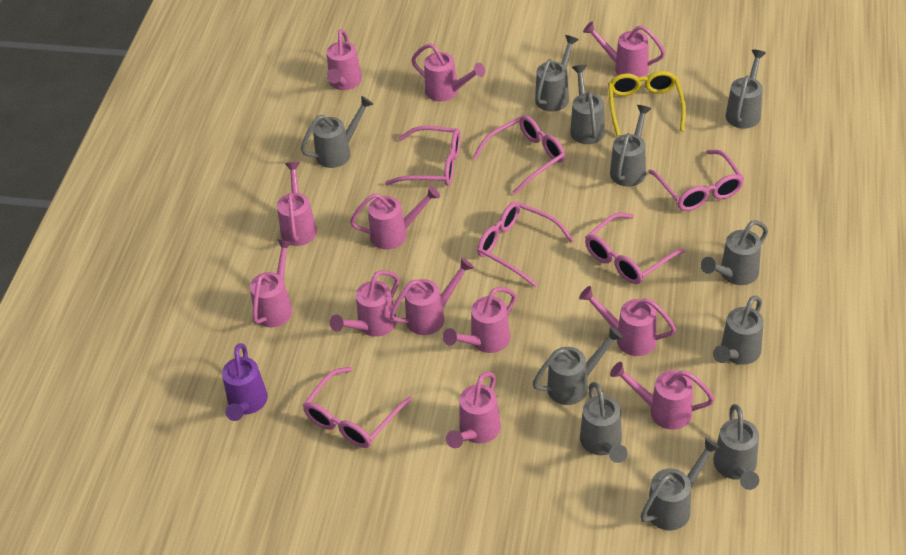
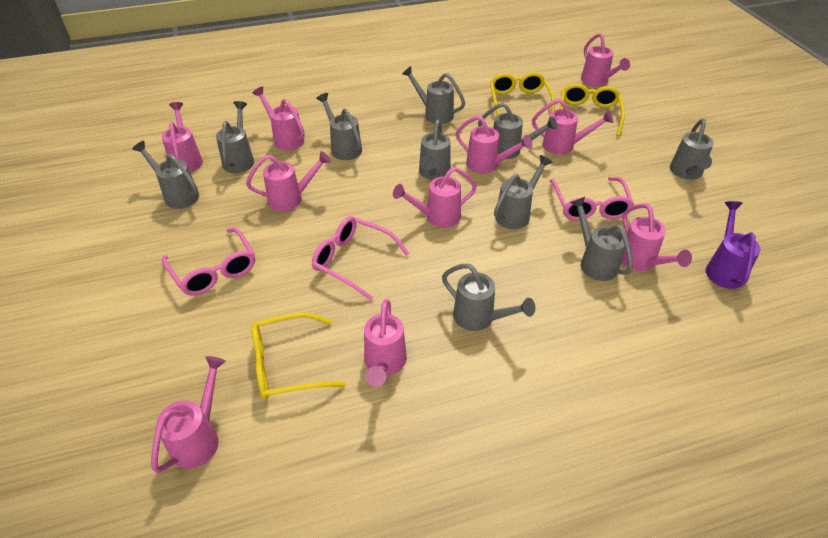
grey watering can: [301,96,373,168] [532,326,623,405] [535,35,579,112] [570,65,605,144] [580,382,627,463] [610,105,652,186] [640,438,721,530] [701,220,768,285] [713,296,764,365] [713,404,759,490] [725,49,766,129] = 11 -> [132,141,199,209] [216,101,254,173] [316,93,362,160] [402,66,465,124] [419,119,451,180] [442,264,535,331] [478,103,557,159] [494,155,553,229] [570,197,633,281] [670,119,714,180] = 10
pink glasses: [303,367,412,448] [385,126,461,186] [473,115,565,195] [477,202,574,287] [585,213,685,284] [648,150,744,211] = 6 -> [161,227,255,296] [312,216,409,300] [550,177,634,221] = 3
pink watering can: [250,239,293,327] [277,162,317,246] [327,29,362,90] [329,270,399,337] [350,185,440,250] [390,258,474,335] [411,43,485,101] [443,287,516,353] [446,372,501,448] [579,286,676,356] [583,21,665,77] [610,362,715,430] = 12 -> [151,356,226,473] [162,102,203,173] [246,151,331,211] [252,86,305,151] [364,299,407,387] [393,167,477,228] [456,115,533,173] [532,99,613,155] [581,33,630,87] [621,203,692,271] = 10
yellow glasses: [608,71,686,136] = 1 -> [251,312,346,399] [490,72,555,115] [560,84,625,136] = 3

